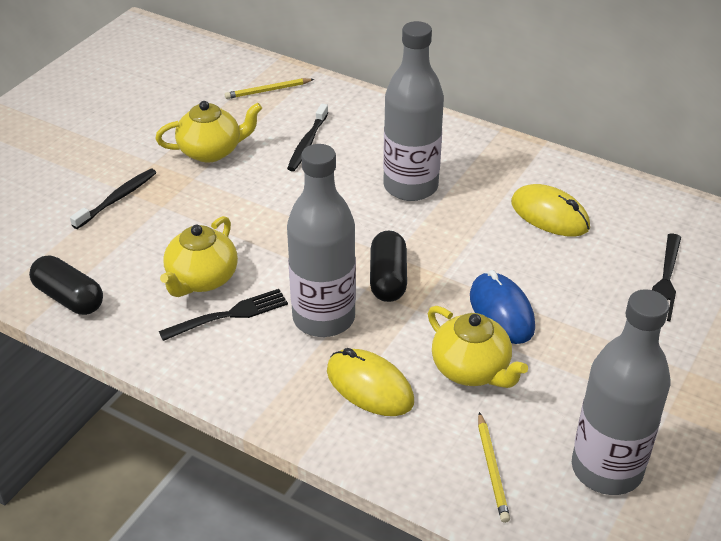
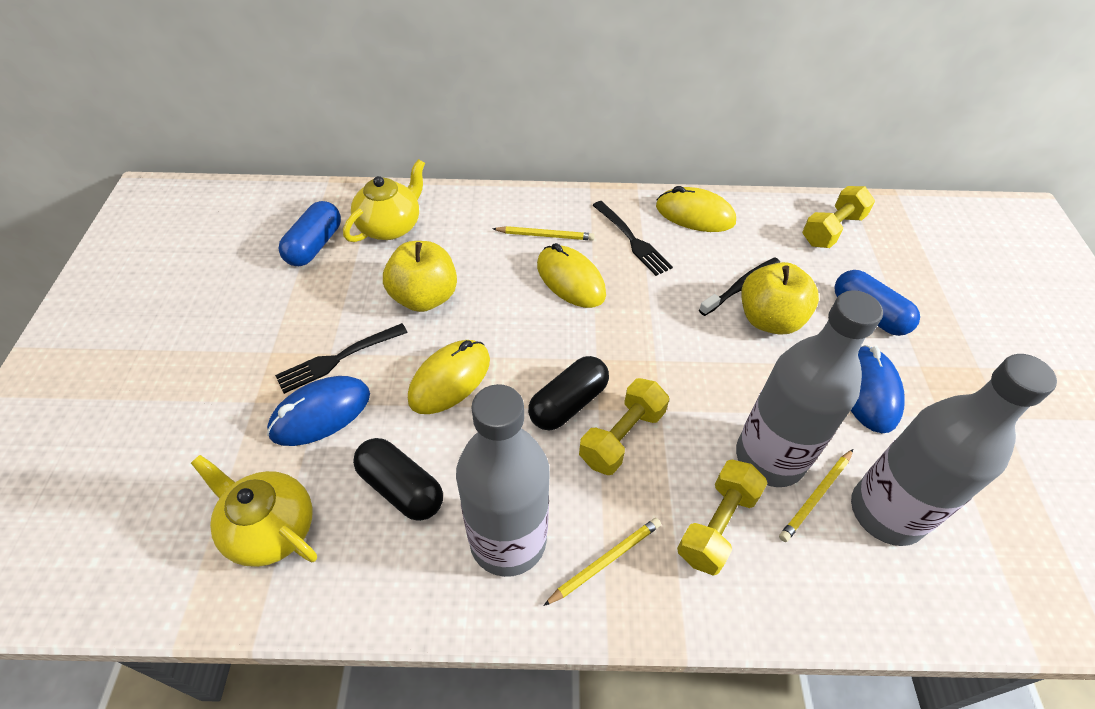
black toothbrush: [70,169,156,229] [287,104,328,171] = 2 -> [699,257,780,316] = 1
blue capsule: none = 0 -> [279,201,341,266] [834,270,920,336] = 2
blue mouse: [470,270,535,344] = 1 -> [267,376,370,446] [851,345,904,433] = 2
yellow apple: none = 0 -> [383,241,457,312] [742,262,819,335] = 2
yellow dumbbell: none = 0 -> [579,378,669,475] [677,460,767,576] [802,186,875,248] = 3
yellow mouse: [327,348,414,416] [511,184,590,237] = 2 -> [408,340,490,414] [537,243,606,308] [656,186,736,232] = 3
yellow pencil: [225,78,314,99] [478,412,510,523] = 2 -> [493,226,595,241] [543,518,661,606] [779,449,853,542] = 3
yellow teapot: [155,101,262,163] [160,216,238,297] [428,306,528,388] = 3 -> [191,455,317,567] [343,159,425,242] = 2

